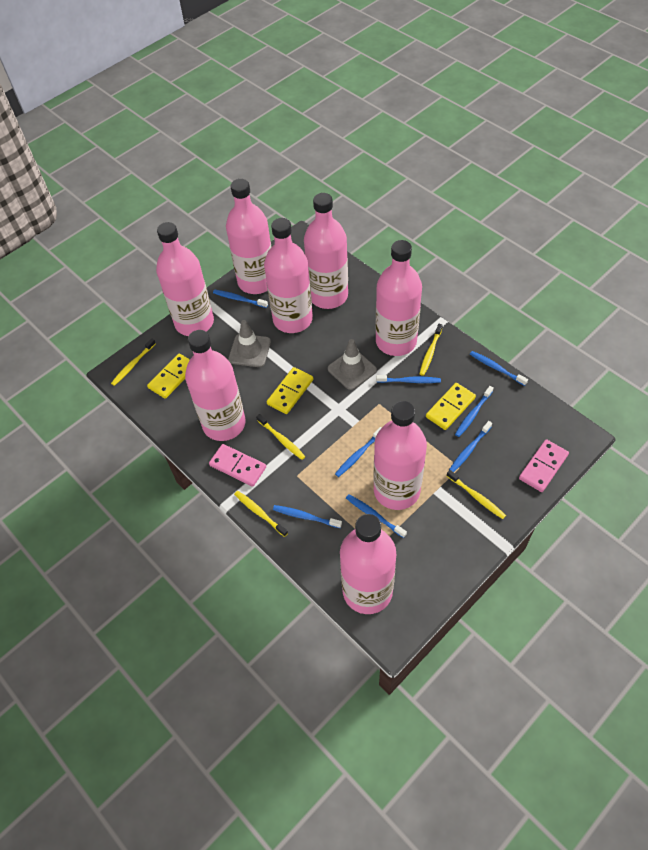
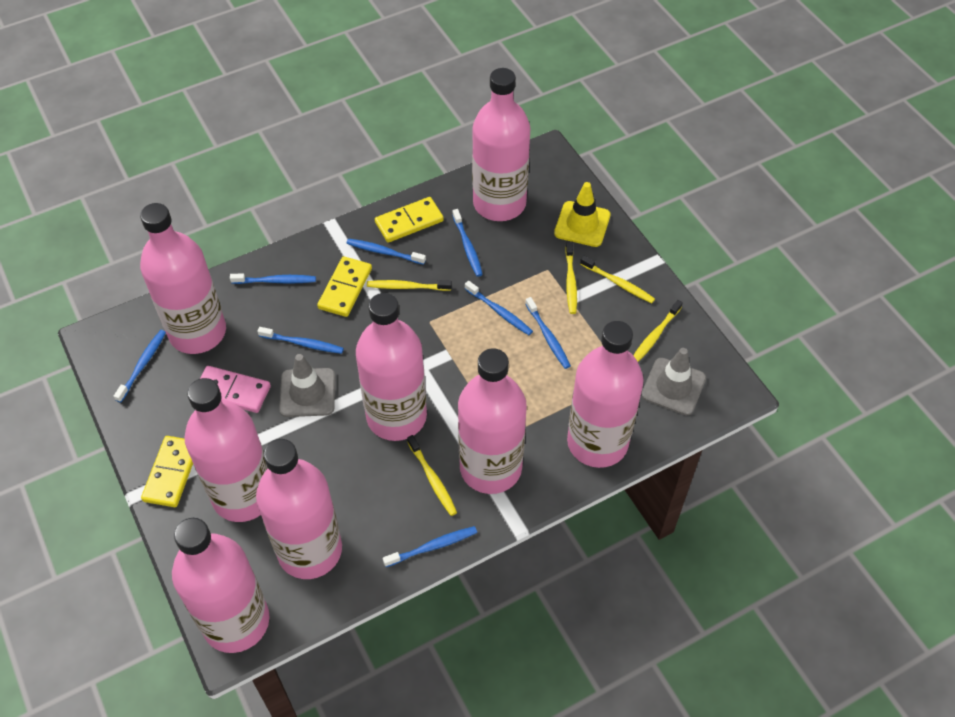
pink domino: [209,444,266,487] [519,439,569,492] = 2 -> [200,366,271,413] = 1
yellow traffic cone: none = 0 -> [554,182,611,247] = 1

